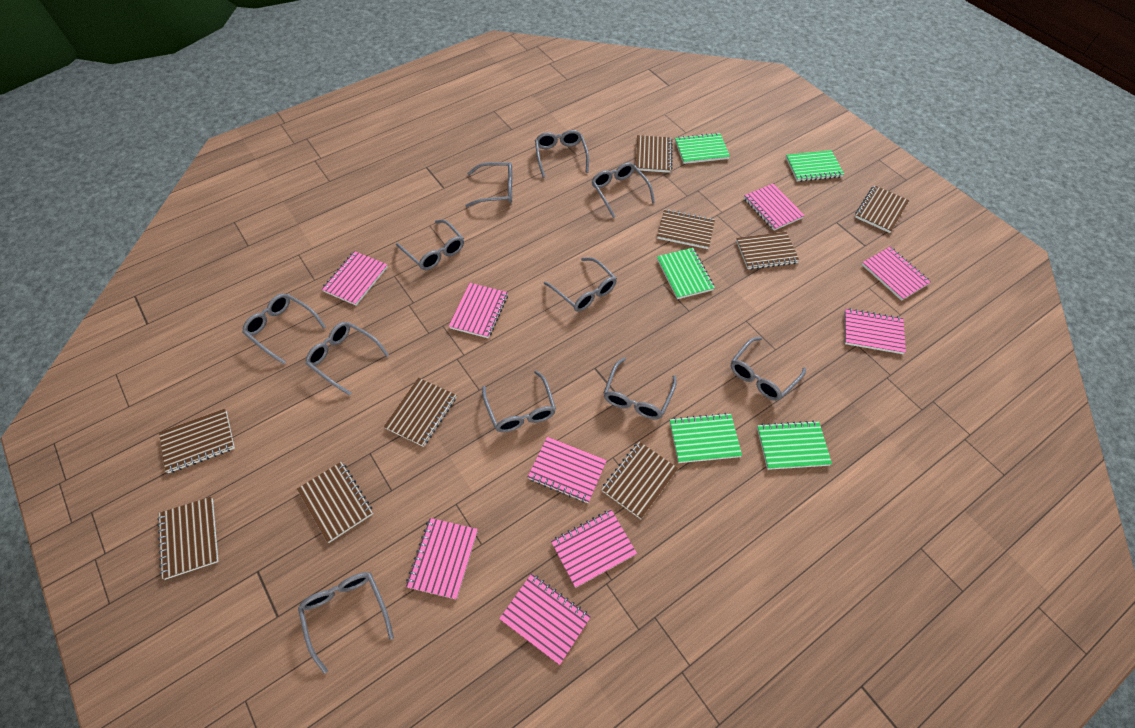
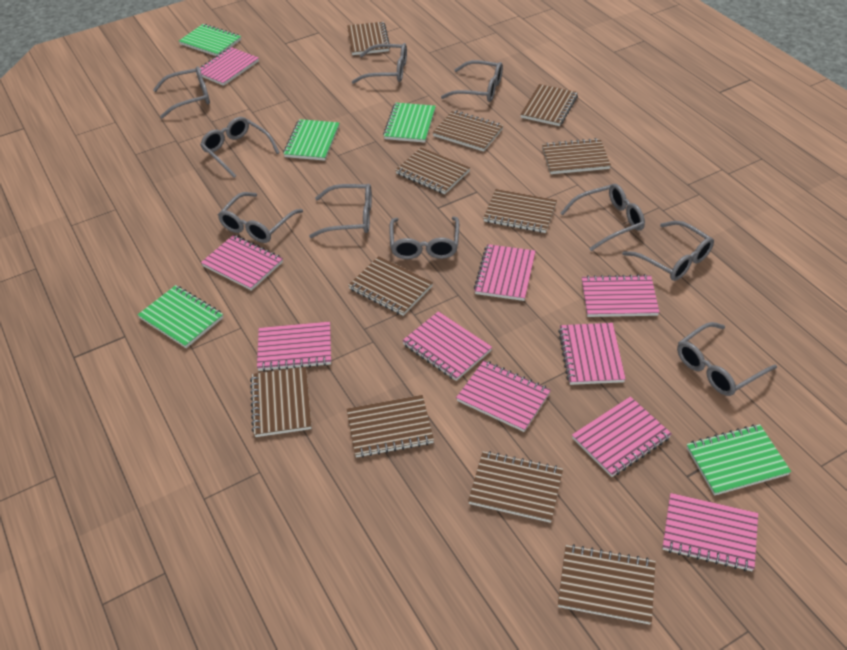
brown notebook: [157,497,219,580] [159,409,235,473] [297,462,373,543] [384,378,456,447] [601,441,679,519] [636,135,673,173] [657,209,715,249] [736,232,800,270] [855,185,910,233] = 9 -> [250,367,312,437] [347,22,390,55] [347,395,434,458] [348,256,433,316] [396,147,470,194] [432,110,503,152] [468,451,563,523] [483,189,557,233] [520,84,578,126] [542,138,611,174] [558,544,656,624] = 11
grey glasses: [242,293,326,364] [298,572,394,674] [305,322,389,396] [396,220,464,270] [465,162,513,207] [482,371,556,433] [535,130,589,178] [544,257,617,312] [591,162,655,218] [604,358,677,419] [731,337,806,401] = 11 -> [153,66,210,119] [200,117,280,178] [218,192,303,243] [309,184,372,238] [352,43,407,84] [389,216,459,259] [441,60,503,102] [561,184,645,251] [622,221,714,281] [677,322,777,396] = 10
pink notebook: [322,251,387,306] [406,518,478,600] [449,283,508,338] [499,574,591,665] [528,437,607,503] [551,510,637,588] [744,184,805,231] [844,308,906,354] [862,247,931,301] = 9 -> [196,47,259,86] [201,235,283,291] [257,322,331,372] [402,311,492,381] [456,360,551,432] [474,244,536,301] [558,323,626,385] [572,397,672,477] [582,274,660,317] [662,493,758,571] = 10

